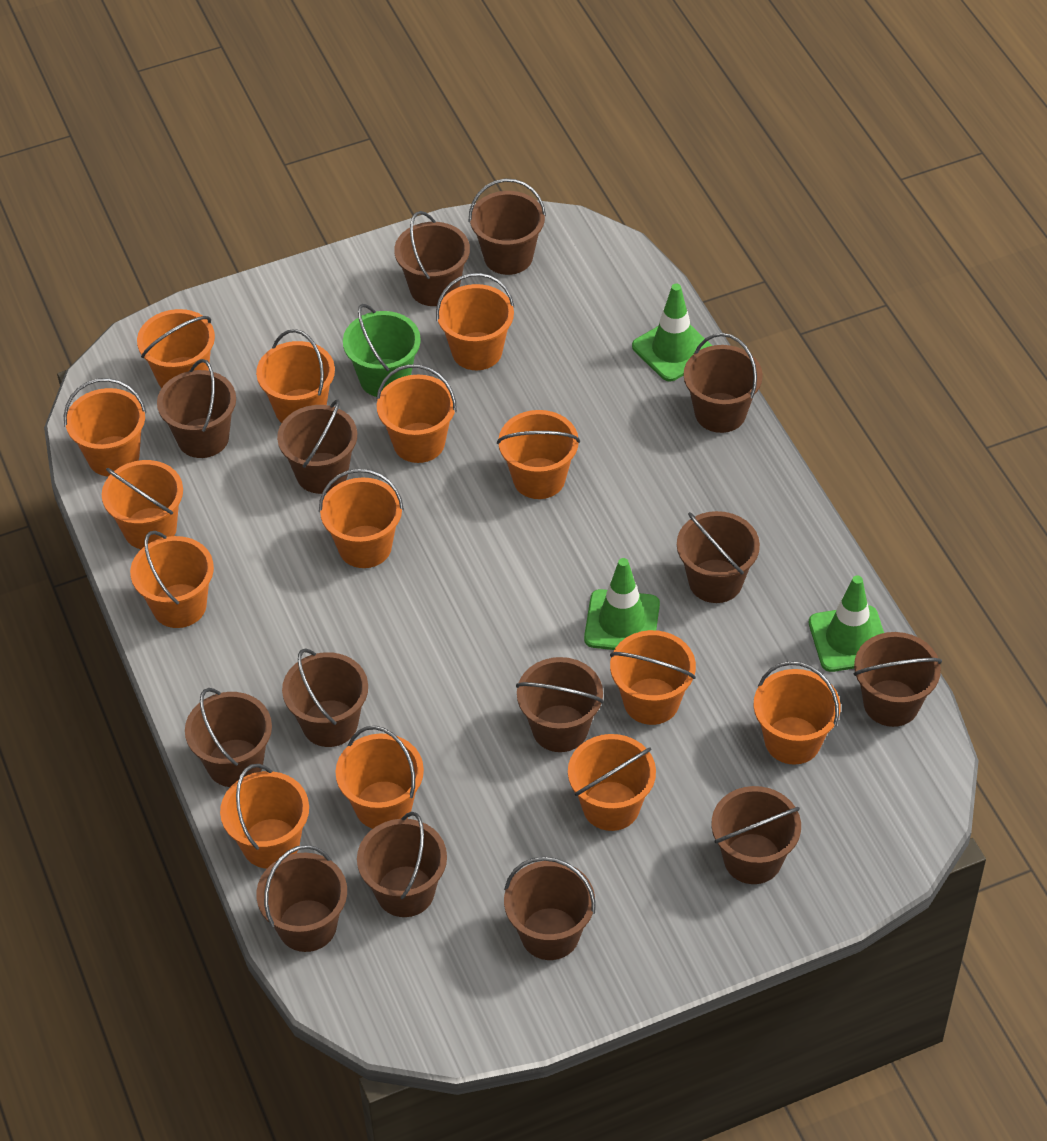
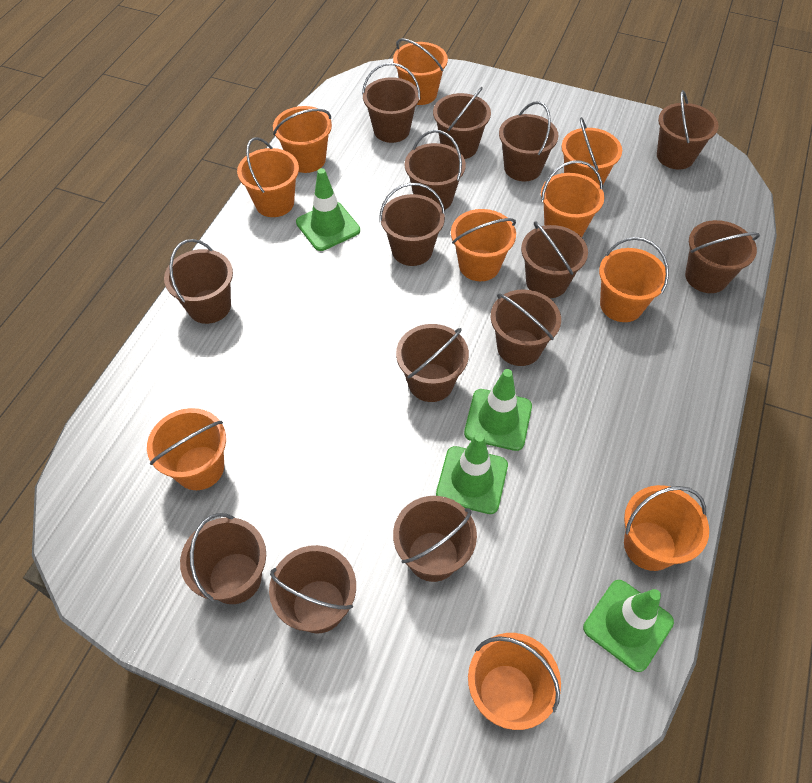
green bucket: [343,304,421,397] = 1 -> none = 0
green traffic cone: [584,558,660,650] [632,284,712,381] [809,575,884,672] = 3 -> [296,168,360,251] [436,433,508,514] [464,369,532,451] [583,580,674,672] = 4
orange bucket: [64,378,146,476] [102,460,183,549] [130,531,214,628] [137,309,215,388] [220,764,309,869] [256,329,335,423] [319,469,404,568] [336,726,424,829] [376,364,457,463] [436,273,514,370] [497,410,580,499] [568,734,656,831] [610,630,696,725] [753,661,841,765] = 14 -> [147,408,226,490] [237,137,299,217] [273,106,332,173] [393,38,448,105] [451,209,516,281] [468,633,561,730] [541,160,604,237] [561,117,622,185] [599,237,669,322] [624,485,709,571] = 10

